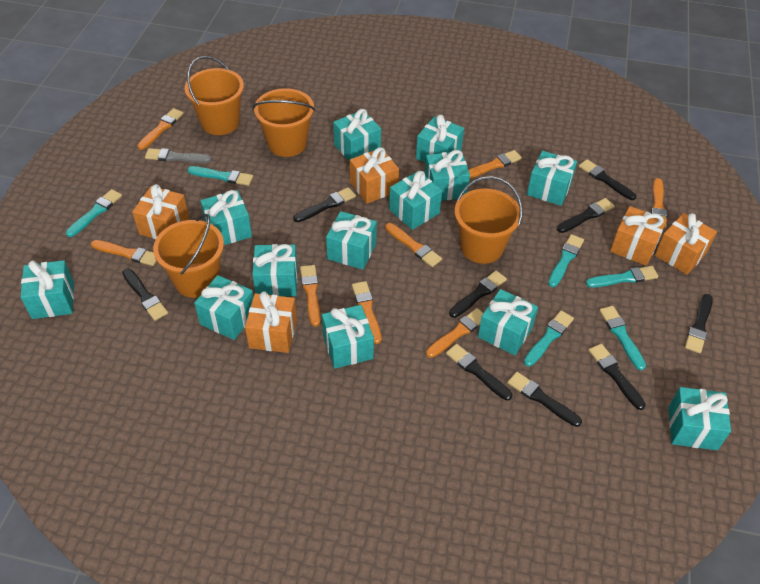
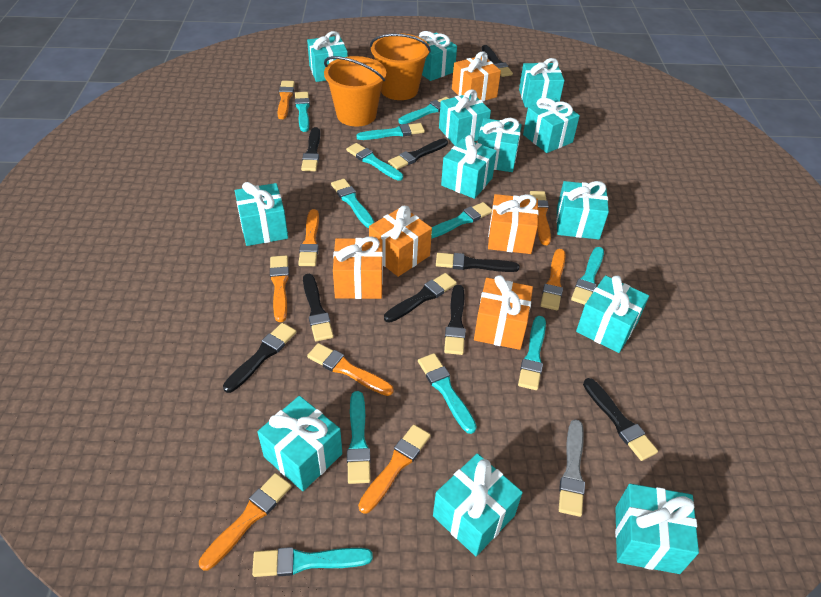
orange bucket: [153,214,224,298] [185,56,244,135] [253,88,315,157] [454,176,522,264] = 4 -> [324,56,386,127] [370,33,431,100] = 2
turquoise brush: [66,189,122,237] [187,166,253,186] [524,310,574,366] [548,234,584,287] [586,266,658,287] [599,306,646,370] = 6 -> [252,547,373,577] [295,92,310,132] [331,179,375,228] [346,143,403,181] [347,391,371,484] [356,123,425,140] [398,97,449,124] [418,353,477,434] [431,202,492,239] [518,316,546,390] [571,247,604,305] = 11

